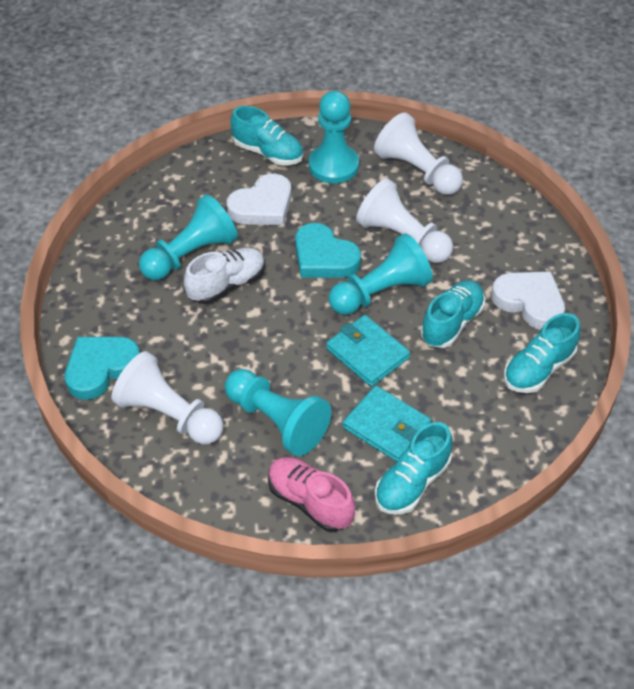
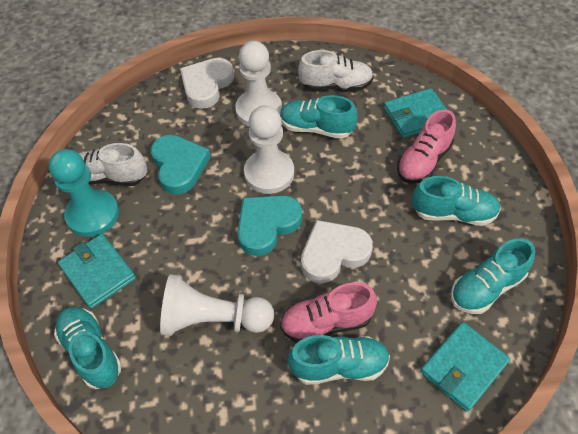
pink shoe: [268,457,355,532] = 1 -> [280,282,377,343] [397,110,456,183] = 2
turquoise pawn: [139,195,238,280] [225,369,331,456] [309,90,359,184] [329,233,433,315] = 4 -> [49,149,119,237] = 1
turquoise shoe: [230,106,303,166] [375,422,452,514] [421,280,485,348] [504,313,580,393] = 4 -> [54,307,122,389] [280,95,358,139] [288,335,390,385] [412,176,501,226] [451,238,535,314] = 5
turquoise wallet: [326,315,410,387] [343,386,431,462] = 2 -> [58,234,136,309] [384,88,447,138] [420,322,510,412] = 3
white shoe: [184,247,265,304] = 1 -> [78,143,147,186] [298,50,374,91] = 2

